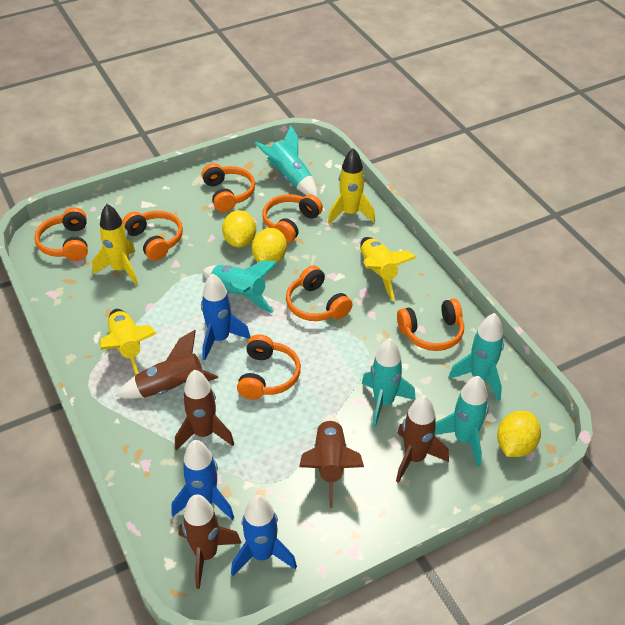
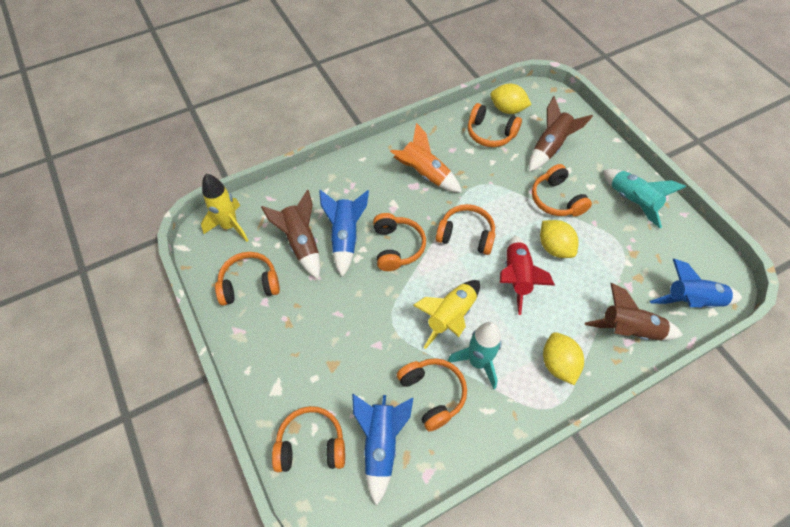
brown rocket: [116,330,218,399] [175,370,234,451] [178,494,242,589] [299,414,364,508] [396,395,449,483] = 5 -> [261,190,320,279] [529,96,593,172] [585,283,683,340] = 3
orange rocket: none = 0 -> [390,123,462,193] = 1
red rocket: none = 0 -> [500,236,555,315] = 1
turquoise rocket: [202,260,278,313] [255,126,318,198] [361,338,416,428] [434,376,489,467] [449,313,504,401] = 5 -> [447,322,502,389] [603,169,686,228] = 2
yellow rocket: [92,204,138,285] [100,309,157,375] [328,148,375,224] [360,237,417,301] = 4 -> [201,174,249,242] [413,280,480,349] = 2

